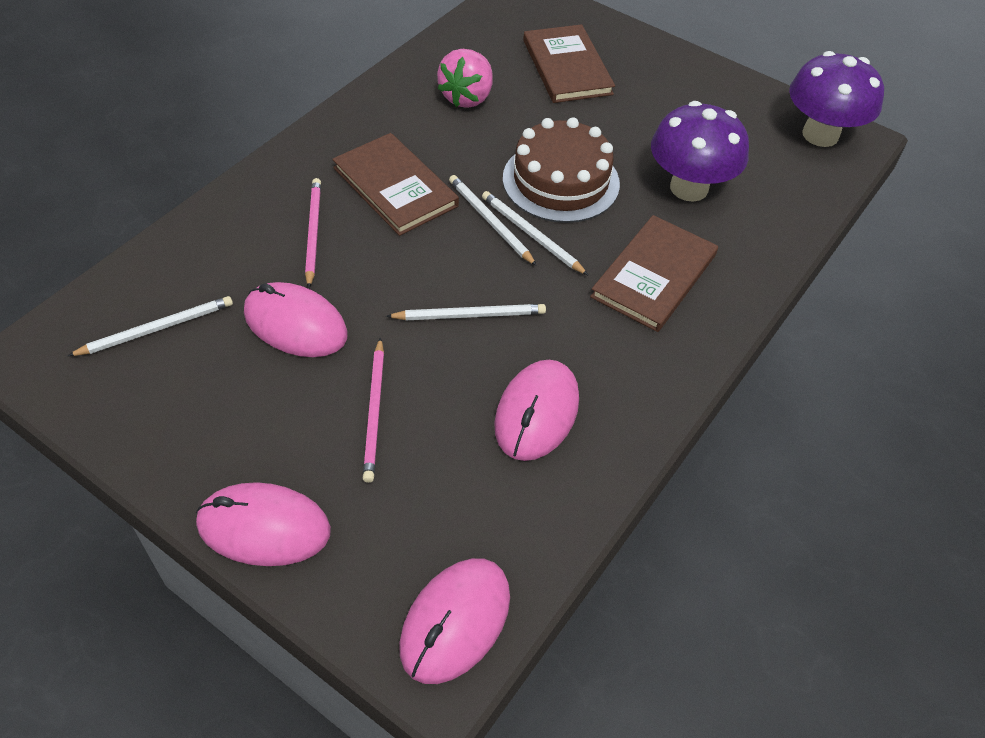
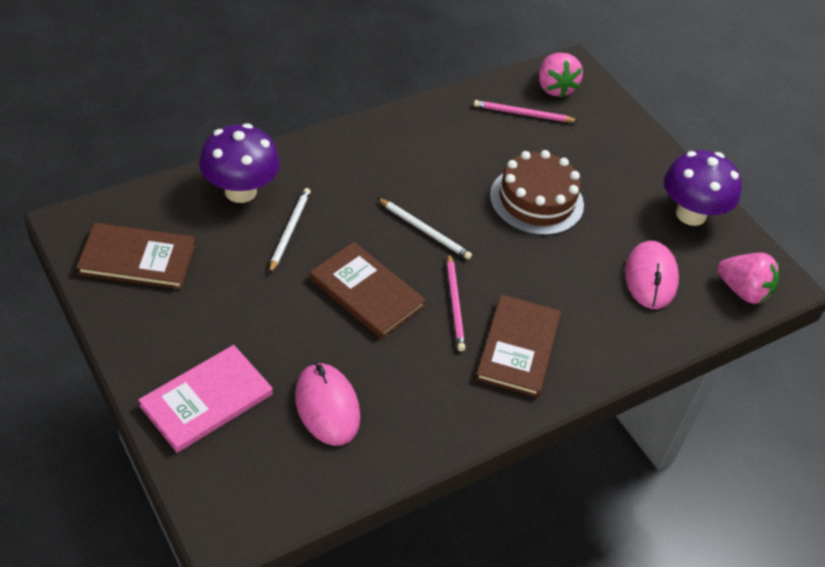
pink book: none = 0 -> [138,345,273,453] = 1
pink mouse: [196,482,331,566] [244,282,348,357] [399,558,510,684] [494,360,579,461] = 4 -> [295,363,360,446] [625,241,679,309] = 2
pink strawberry: [437,49,493,108] = 1 -> [539,53,583,98] [717,253,779,304] = 2
white pencil: [68,296,233,356] [386,304,546,320] [449,175,537,266] [482,191,588,275] = 4 -> [269,188,311,274] [378,198,472,259] = 2

